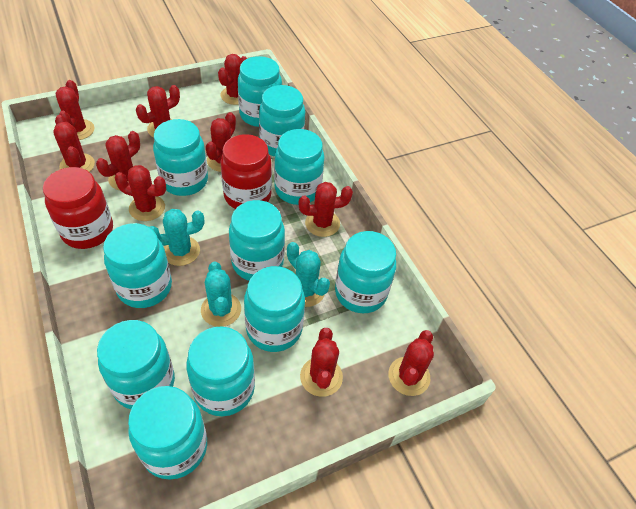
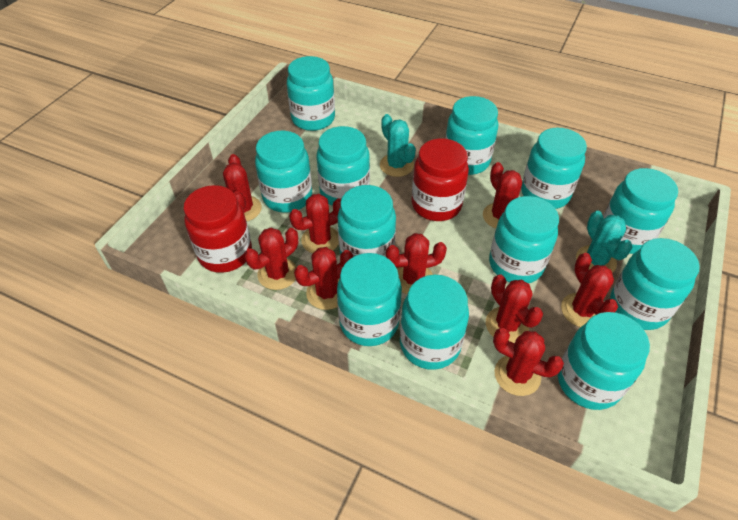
red cactus: [53,115,95,172] [55,80,94,140] [96,131,140,190] [114,165,166,221] [136,85,180,137] [206,112,236,172] [218,54,247,105] [299,182,353,237] [300,328,343,397] [388,330,434,396] = 10 -> [223,154,262,221] [245,228,298,290] [289,194,341,253] [294,247,353,310] [386,233,447,294] [483,162,522,228] [486,274,543,343] [493,328,564,396] [561,253,618,327] = 9
turquoise cactus: [150,209,204,266] [201,262,241,327] [287,242,330,307] = 3 -> [380,114,416,177] [576,211,633,273] = 2
turquoise jar: [97,320,175,409] [103,223,172,308] [128,386,207,479] [153,119,208,196] [186,326,255,416] [229,200,285,281] [238,56,282,127] [244,266,305,352] [259,85,305,157] [274,129,324,205] [335,231,396,313] = 11 -> [255,131,312,213] [287,56,335,131] [316,126,370,206] [337,185,396,257] [337,253,402,346] [400,275,469,370] [445,96,498,175] [489,196,559,283] [521,128,587,209] [558,312,650,410] [603,168,678,254] [610,238,700,330] = 12

